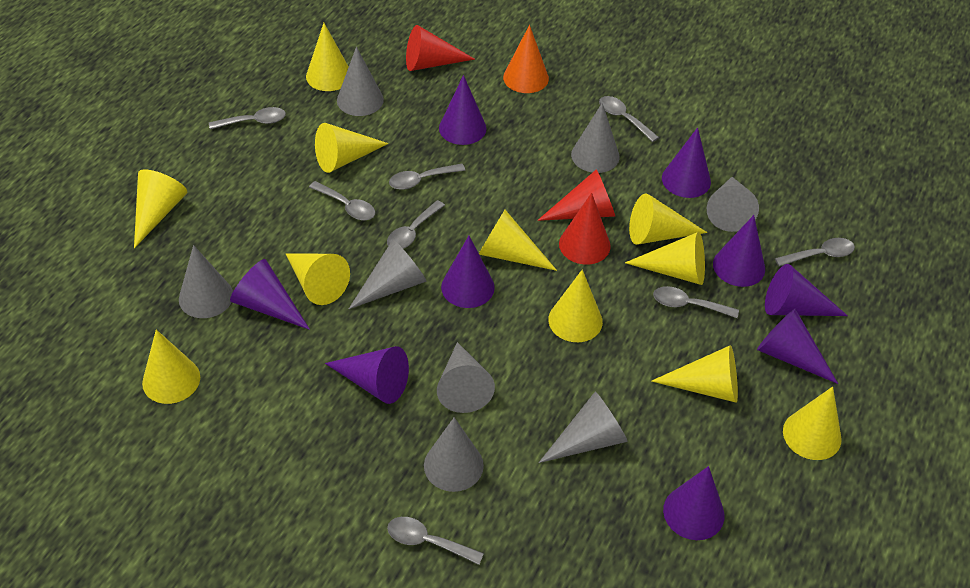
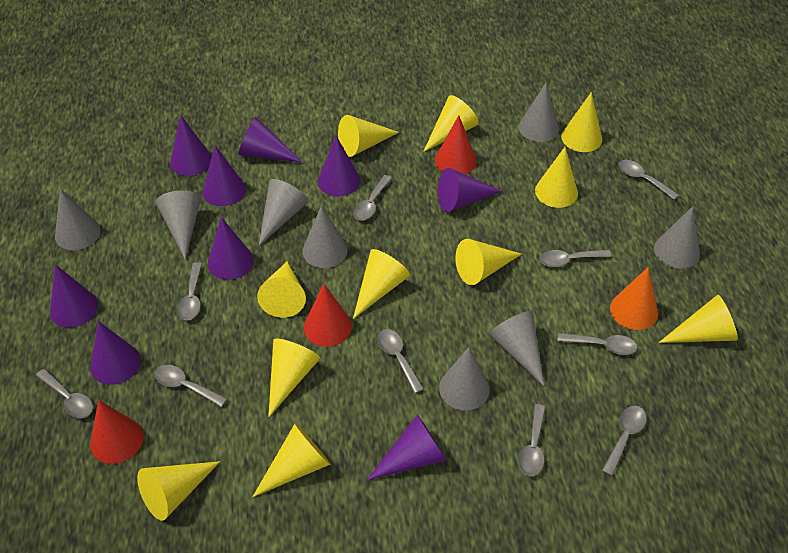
grey spoon: [209,107,286,129] [309,181,375,220] [387,200,445,249] [387,517,484,565] [389,164,465,190] [599,96,659,142] [653,286,739,318] [775,238,855,267] = 8 -> [36,369,93,418] [155,365,227,407] [177,262,202,320] [353,175,392,221] [377,329,424,393] [518,404,546,476] [540,250,612,267] [558,333,637,355] [602,406,647,476] [619,160,679,200] = 10

